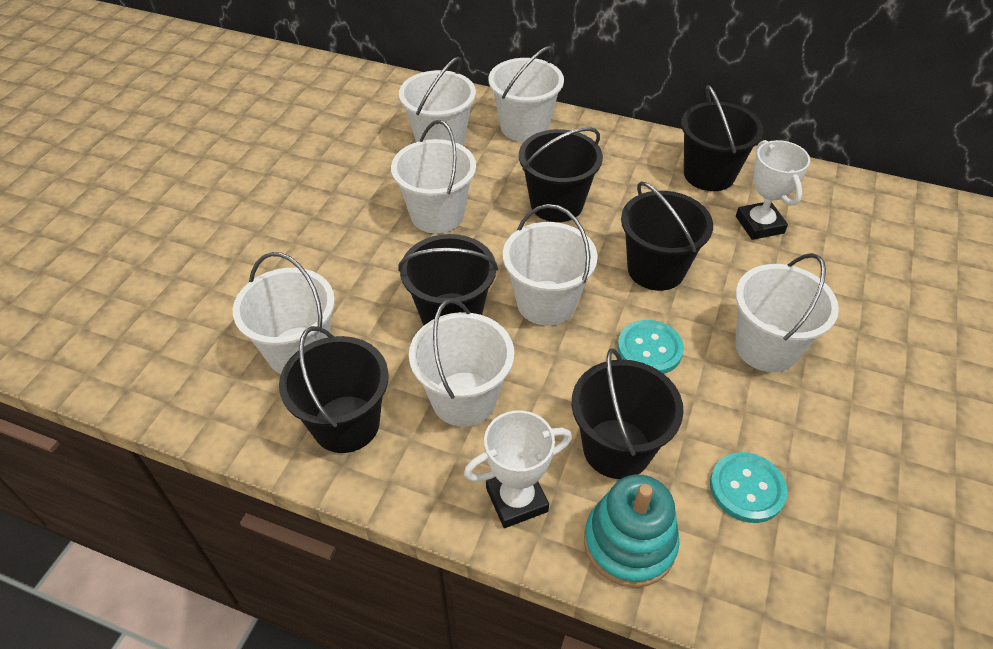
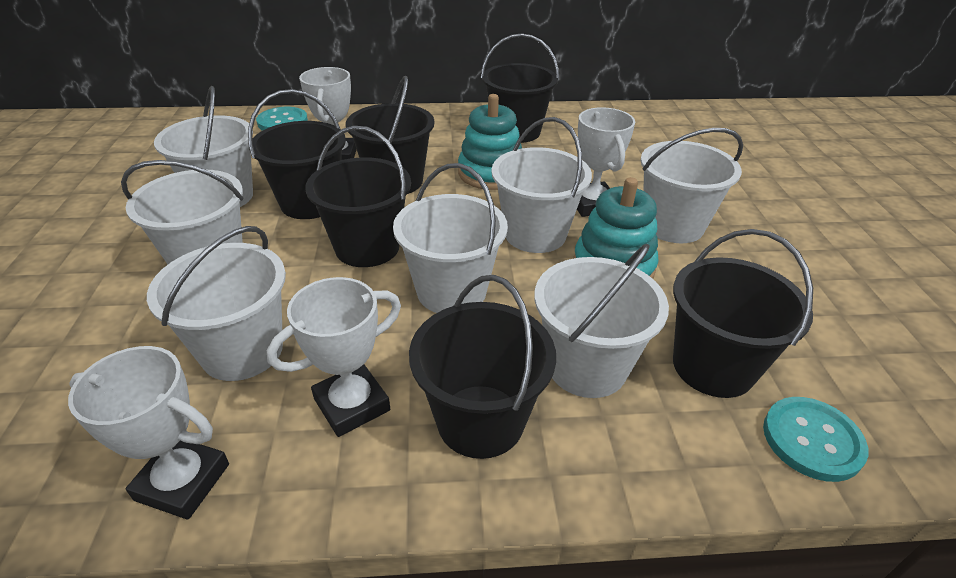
turquoise stacking toy: [584,474,680,588] = 1 -> [458,94,522,190] [573,177,659,279] = 2
white trophy: [464,410,572,528] [736,140,810,240] = 2 -> [68,346,229,520] [267,277,401,437] [299,67,357,160] [577,107,635,217] = 4

